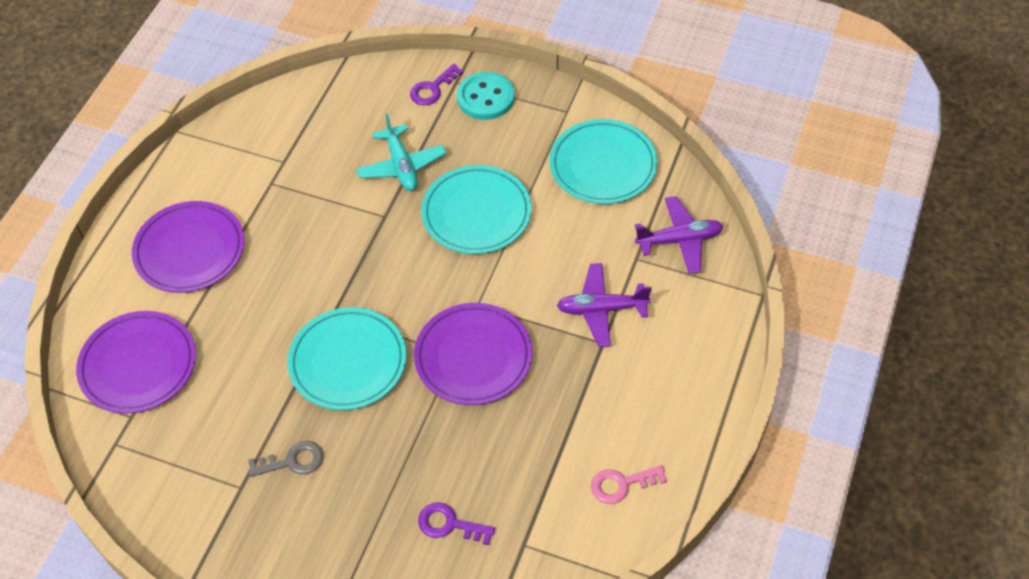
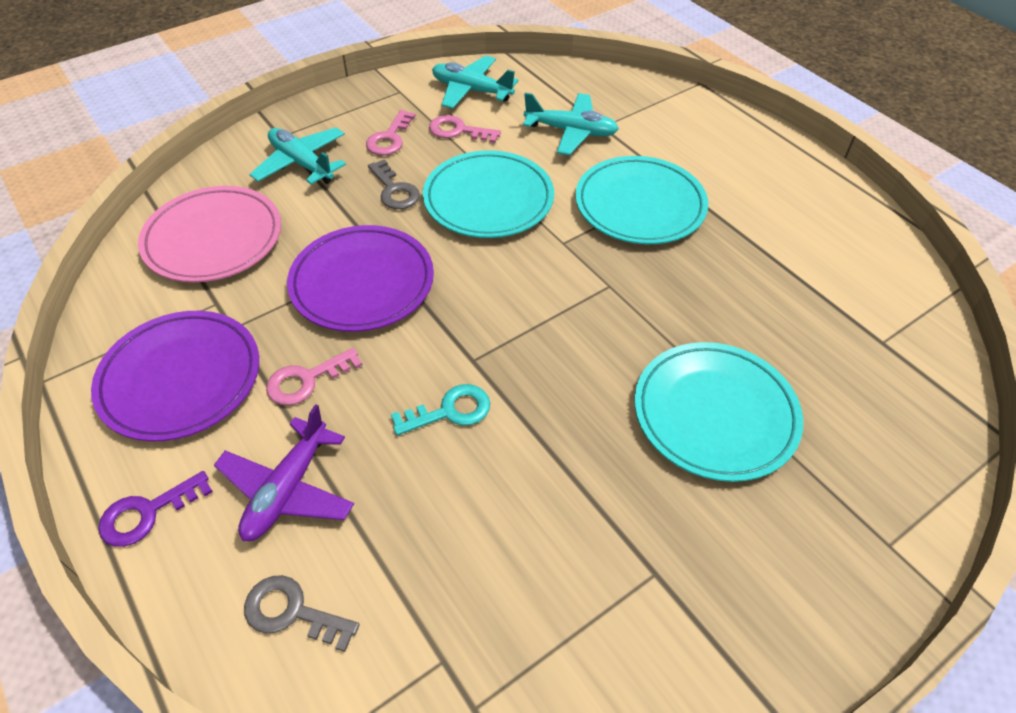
grey key: [248,441,323,477] = 1 -> [244,575,360,652] [368,159,420,209] = 2
pink key: [591,465,667,504] = 1 -> [266,348,363,405] [366,110,416,155] [429,115,501,143] = 3
pink plate: none = 0 -> [138,186,281,282] = 1
purple key: [410,64,464,105] [418,502,495,545] = 2 -> [98,471,213,547] = 1
purple plane: [557,263,651,347] [635,196,723,274] = 2 -> [214,404,354,541] = 1
purple plate: [76,311,196,414] [132,201,244,293] [414,303,532,405] = 3 -> [91,311,259,442] [287,225,434,332] = 2
turquoise button: [457,72,515,120] = 1 -> none = 0
turquoise key: none = 0 -> [391,384,490,436] = 1
turquoise plane: [356,113,446,191] = 1 -> [249,127,346,184] [432,56,518,109] [523,93,619,155] = 3

